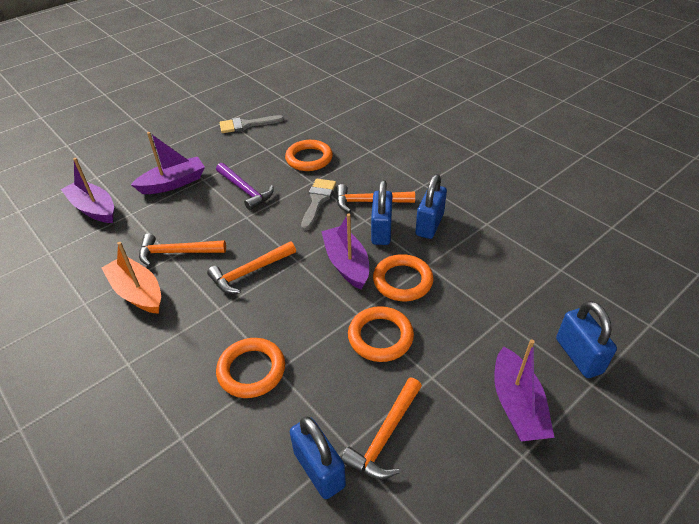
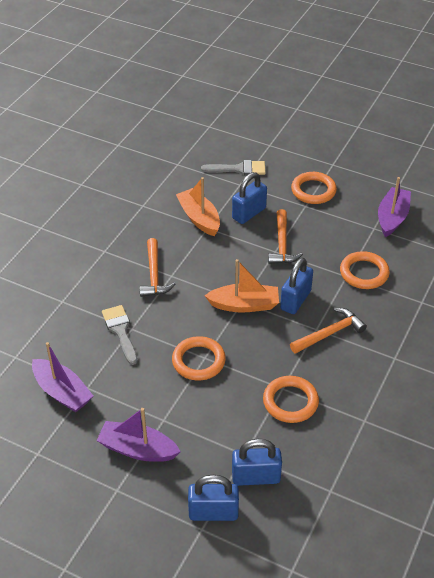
orange boat: [102,242,161,314] = 1 -> [176,177,220,236] [205,259,279,313] = 2
orange hammer: [139,233,226,267] [207,241,296,294] [337,184,415,213] [341,378,422,479] = 4 -> [139,238,175,297] [268,209,303,264] [290,308,367,354] = 3
purple boat: [61,158,114,223] [131,132,205,194] [321,214,369,290] [494,339,554,441] = 4 -> [32,342,93,412] [96,408,181,462] [378,177,411,237] = 3
purple hammer: [216,163,274,210] = 1 -> none = 0

